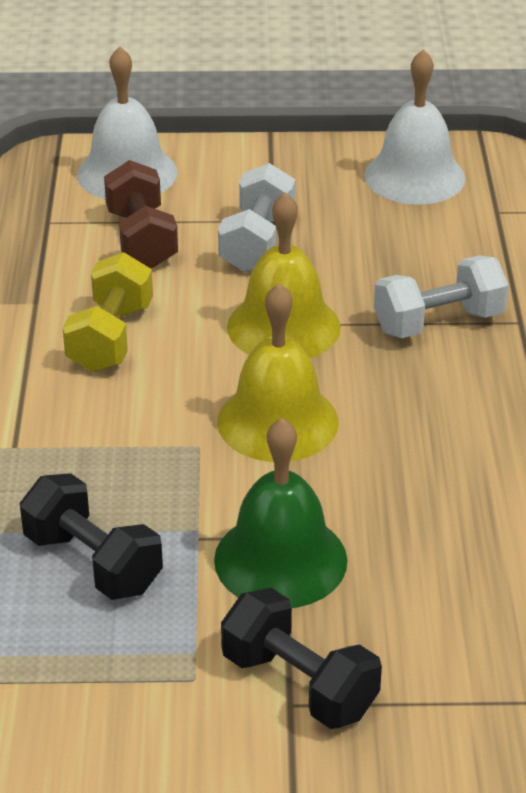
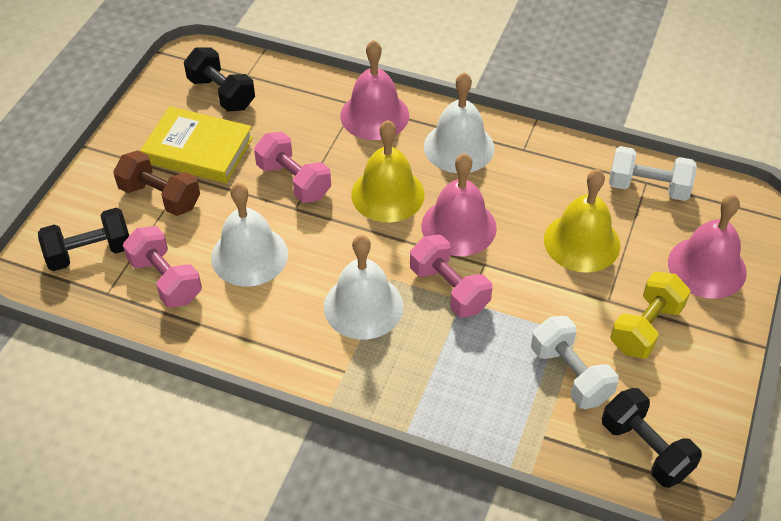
black dumbbell: [20,473,163,600] [221,588,382,729] = 2 -> [38,208,129,271] [184,47,255,112] [602,388,702,488] = 3
green bell: [214,418,347,608] = 1 -> none = 0
pink bell: none = 0 -> [340,40,409,140] [421,153,497,256] [668,195,747,299] = 3
pink dumbbell: none = 0 -> [123,226,202,308] [254,132,331,203] [410,235,492,318] = 3
white bell: [77,46,177,199] [364,49,466,205] = 2 -> [211,183,288,286] [324,235,403,340] [424,72,495,173] = 3
yellow book: none = 0 -> [140,106,253,183] = 1

